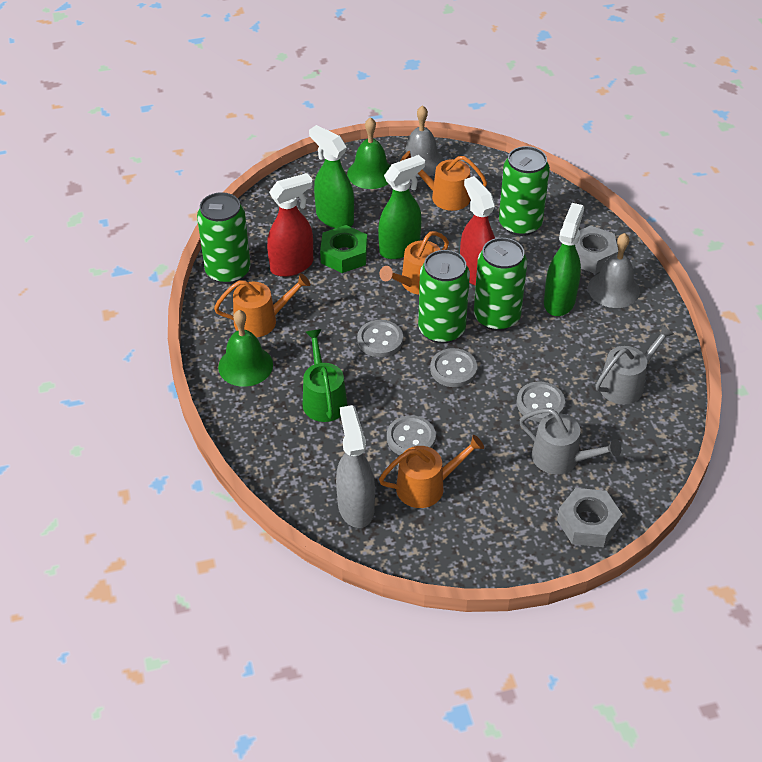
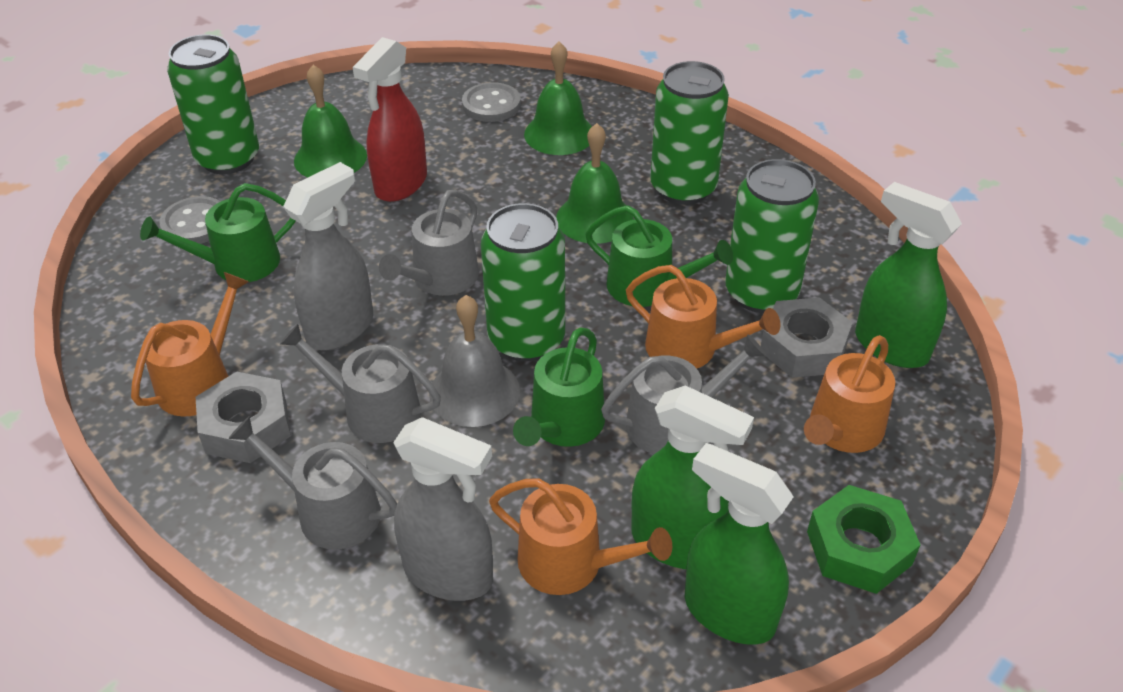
green bell: [218,310,273,387] [347,117,391,189] = 2 -> [294,65,367,177] [524,42,592,155] [556,123,633,244] = 3
green watering can: [303,329,347,422] = 1 -> [140,183,296,282] [513,327,605,447] [585,205,733,307] = 3
grey bell: [397,105,444,177] [588,233,640,308] = 2 -> [429,295,520,427] = 1
grey button: [357,320,403,357] [387,415,436,455] [430,348,477,387] [517,382,565,422] = 4 -> [159,196,221,244] [462,82,521,122] = 2
grey spray bottle: [336,405,375,528] = 1 -> [283,162,373,351] [393,417,493,601] = 2
grey watering can: [520,408,622,474] [596,325,674,405] = 2 -> [228,416,397,550] [280,324,441,443] [379,190,479,296] [601,335,766,454] = 4
red spray bottle: [267,173,313,277] [460,176,495,286] = 2 -> [352,37,427,202] = 1

